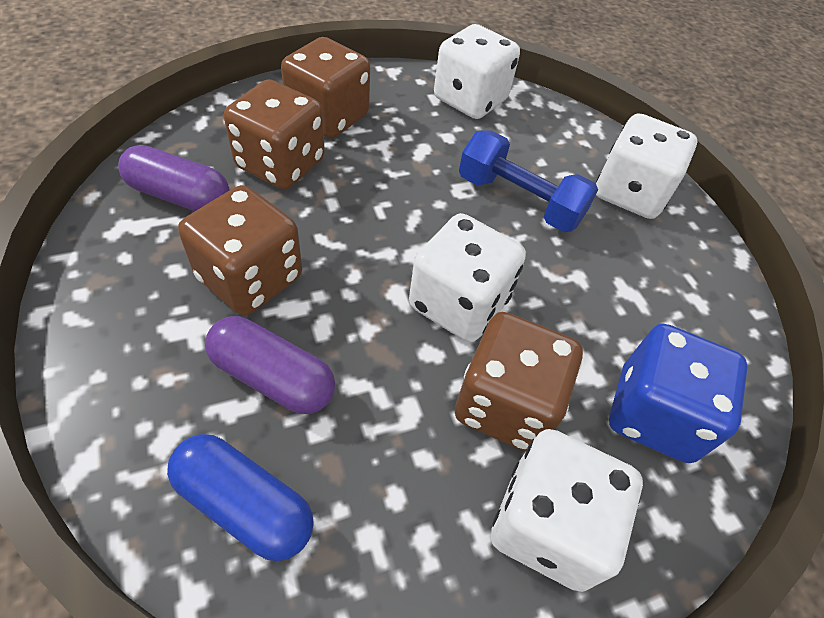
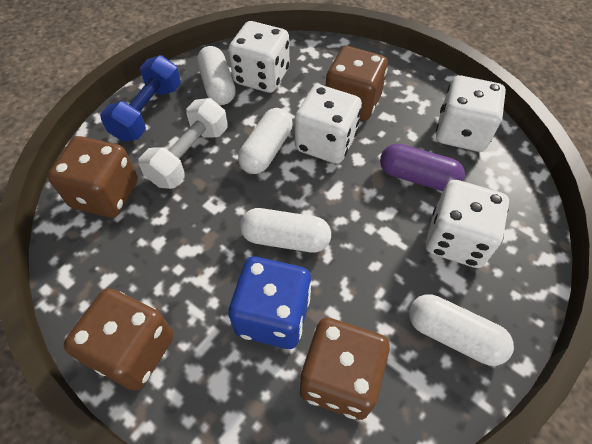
blue capsule: [167,434,314,561] = 1 -> none = 0
purple capsule: [118,145,229,211] [205,316,335,414] = 2 -> [380,144,465,191] = 1
white capsule: none = 0 -> [197,46,236,105] [238,108,293,174] [240,208,331,253] [409,294,514,366] = 4
white dumbbell: none = 0 -> [138,98,228,189] = 1

